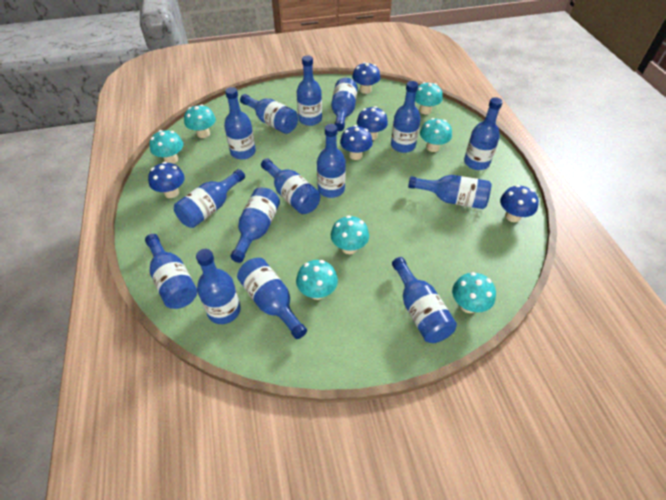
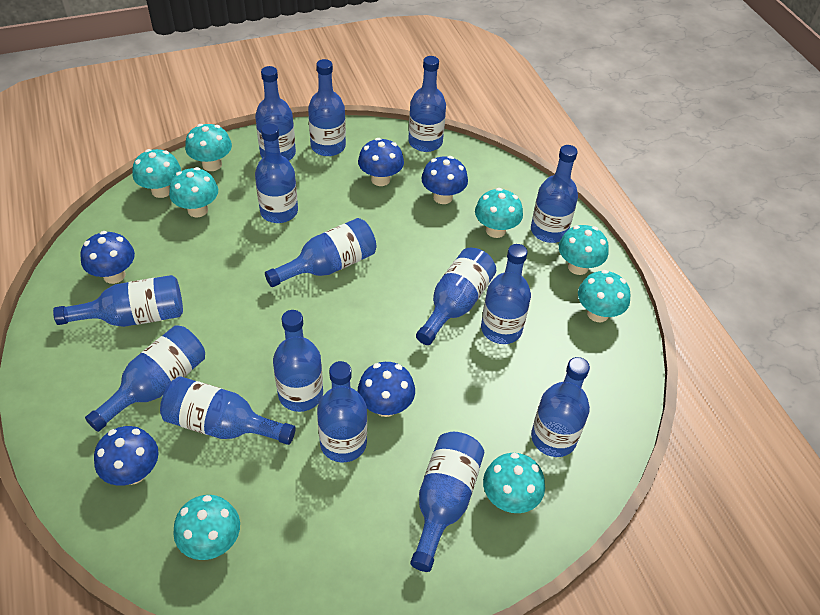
turquoise mushroom: [149,130,183,164] [184,104,216,138] [296,260,338,300] [331,215,369,254] [415,82,443,114] [420,118,452,152] [452,272,496,313] = 7 -> [132,149,181,198] [169,167,218,217] [173,495,240,560] [185,124,232,171] [475,188,523,238] [483,453,545,513] [559,225,609,275] [578,270,630,322] = 8

